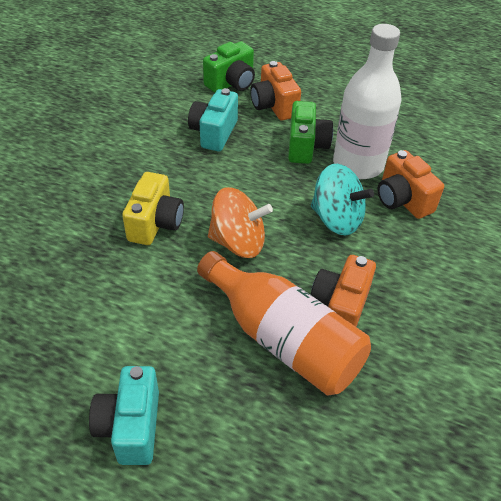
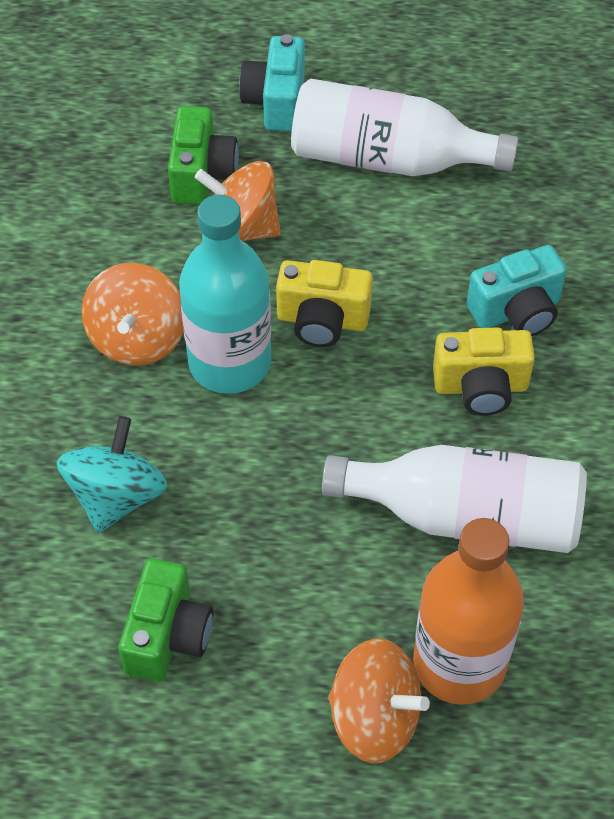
orange camera: [250,61,301,121] [311,255,376,327] [377,150,444,219] = 3 -> none = 0
orange spinning top: [208,187,273,258] = 1 -> [81,263,184,366] [195,161,281,241] [328,638,430,763] = 3
turquoise bottle: none = 0 -> [179,194,272,394] = 1
white bottle: [333,24,402,179] = 1 -> [291,78,518,176] [322,445,587,553] = 2
yellow camera: [122,172,184,245] = 1 -> [276,260,373,347] [433,327,535,416] = 2

